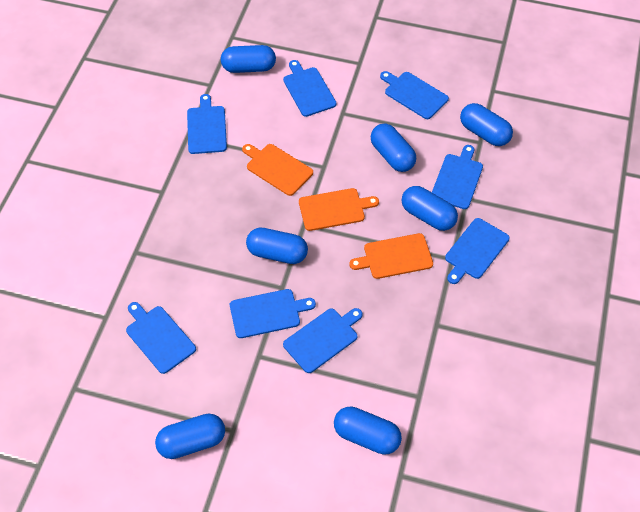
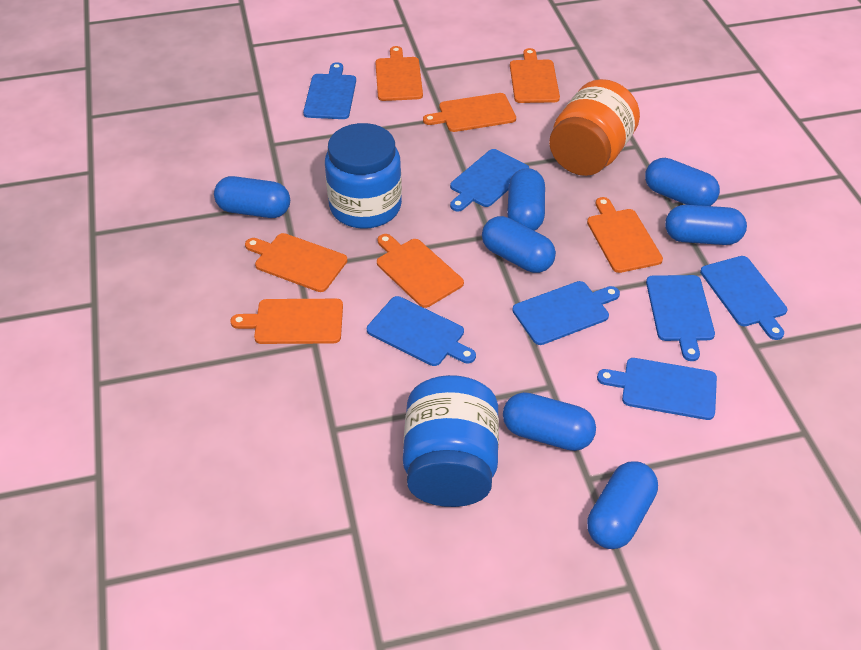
blue cutting board: [126,302,196,374] [187,94,227,154] [230,289,316,338] [283,60,337,117] [283,308,363,373] [380,71,449,119] [432,145,483,209] [445,218,510,284] = 8 -> [303,62,356,119] [367,296,476,366] [450,149,529,211] [512,281,620,345] [597,358,717,420] [646,275,715,361] [700,256,787,340] = 7
blue jar: none = 0 -> [325,123,402,229] [403,375,499,507] = 2
orange cutting board: [242,144,313,196] [299,188,379,231] [349,233,433,279] = 3 -> [230,299,343,344] [245,233,347,292] [375,46,423,101] [377,234,464,308] [423,93,516,132] [510,48,560,103] [587,197,663,273] = 7
orange jar: none = 0 -> [549,79,640,176] = 1

